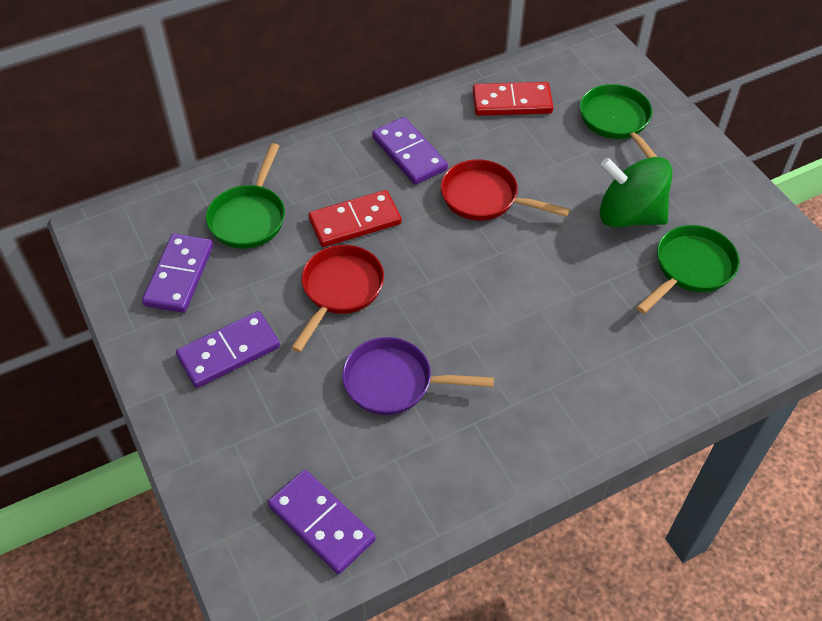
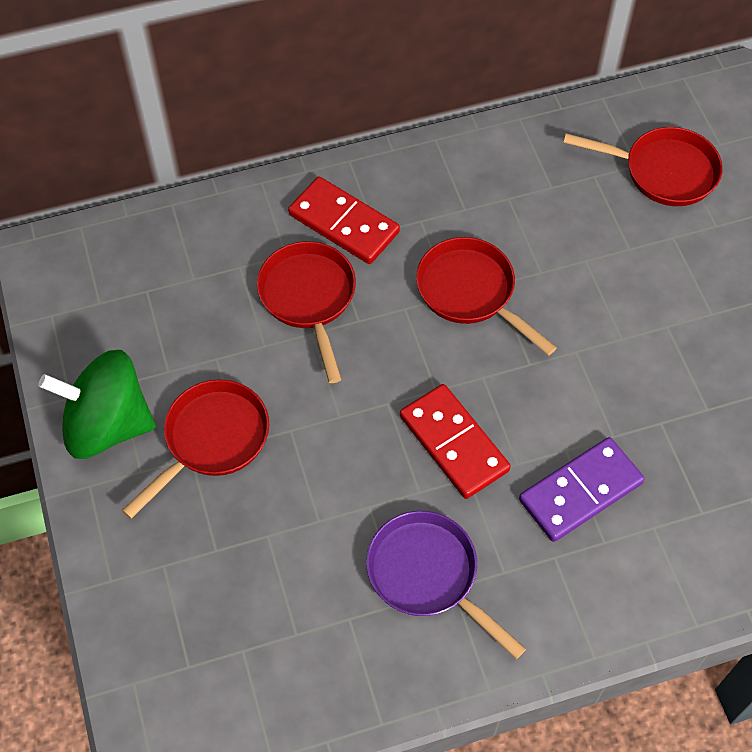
green pan: [206,143,285,249] [580,84,657,158] [636,225,740,314] = 3 -> none = 0
purple domino: [142,233,213,313] [176,311,280,388] [268,470,376,574] [372,117,448,185] = 4 -> [519,437,644,542] = 1
red pan: [291,245,384,352] [441,159,570,221] = 2 -> [122,379,269,519] [257,241,356,383] [416,237,557,356] [563,127,723,206] = 4

